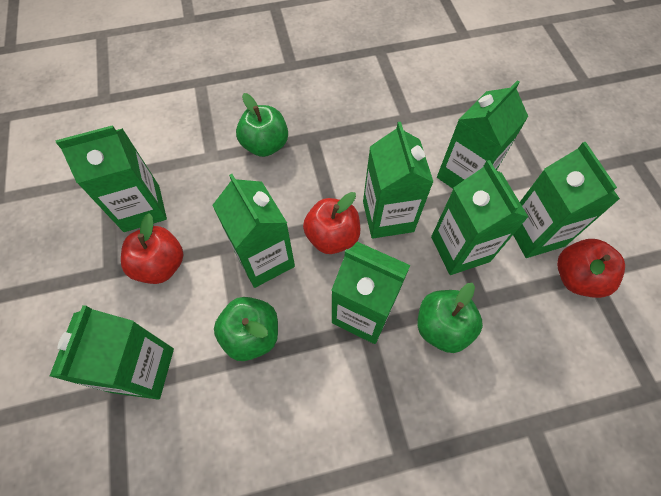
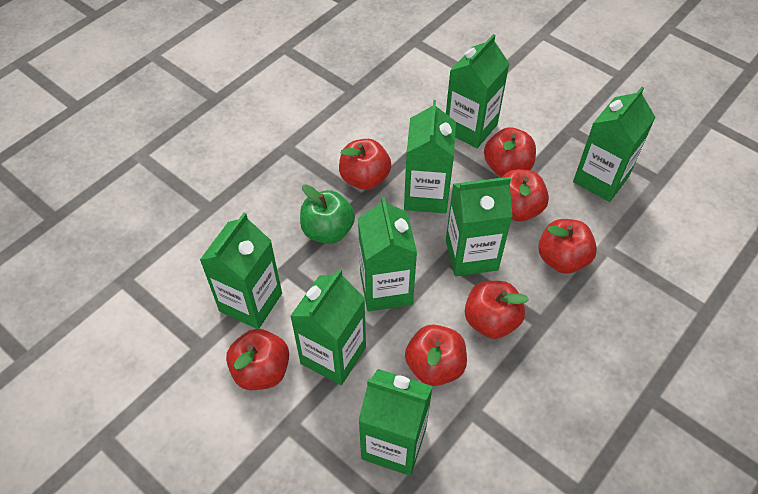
green apple: [214,297,278,361] [236,93,288,157] [417,283,483,353] = 3 -> [300,184,355,244] = 1
red apple: [121,213,183,284] [303,192,360,254] [557,239,625,298] = 3 -> [226,329,289,390] [339,139,391,190] [405,325,467,386] [465,281,529,339] [484,127,536,177] [502,169,549,222] [538,219,597,273] = 7

